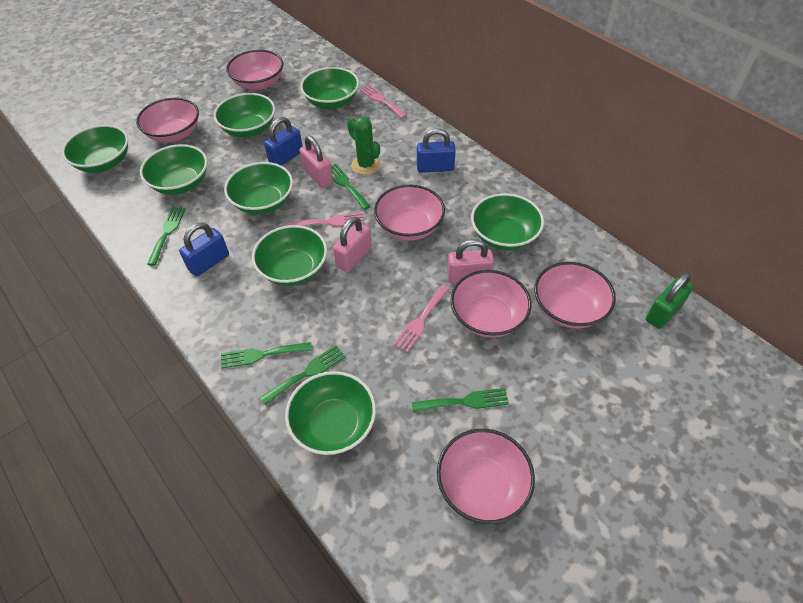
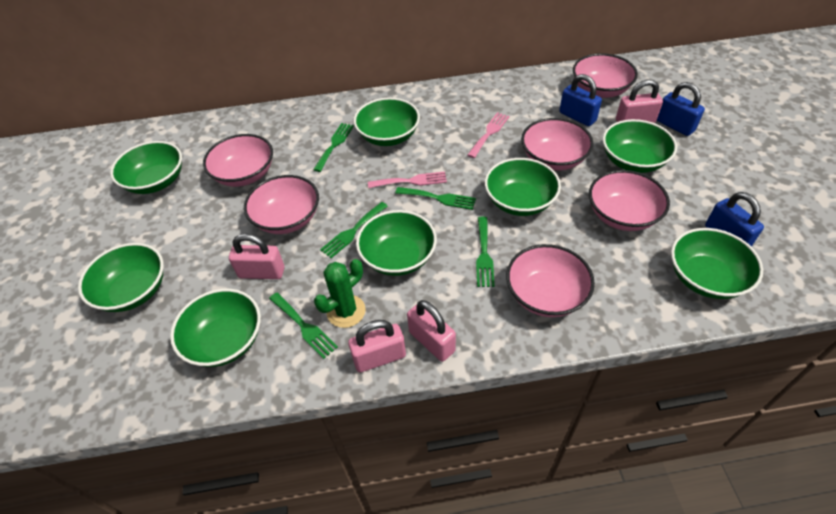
green padlock: [646,273,694,329] = 1 -> none = 0
pink fork: [286,212,364,227] [360,85,407,118] [393,285,449,352] = 3 -> [368,171,447,188] [468,112,509,158] = 2
pink padlock: [299,136,333,188] [333,217,372,272] [447,239,494,284] = 3 -> [229,234,285,279] [348,320,406,373] [407,300,456,362] [616,80,663,123] = 4

